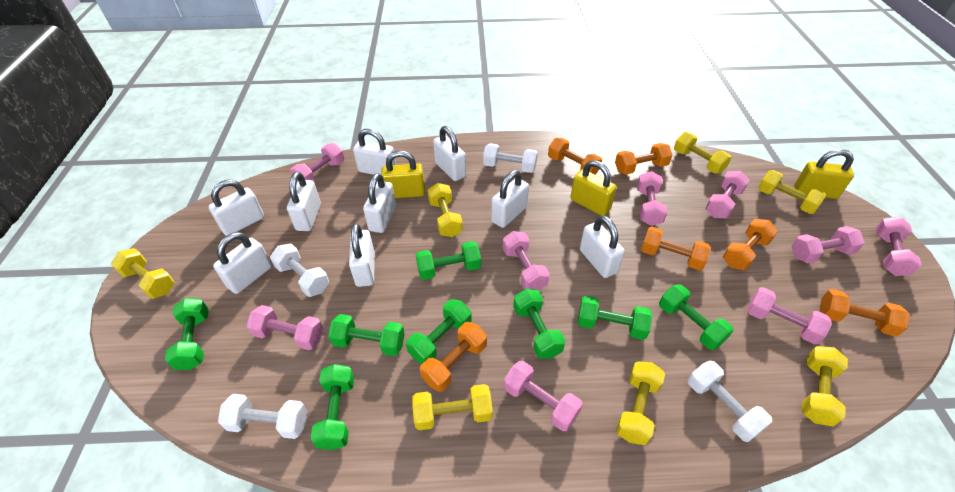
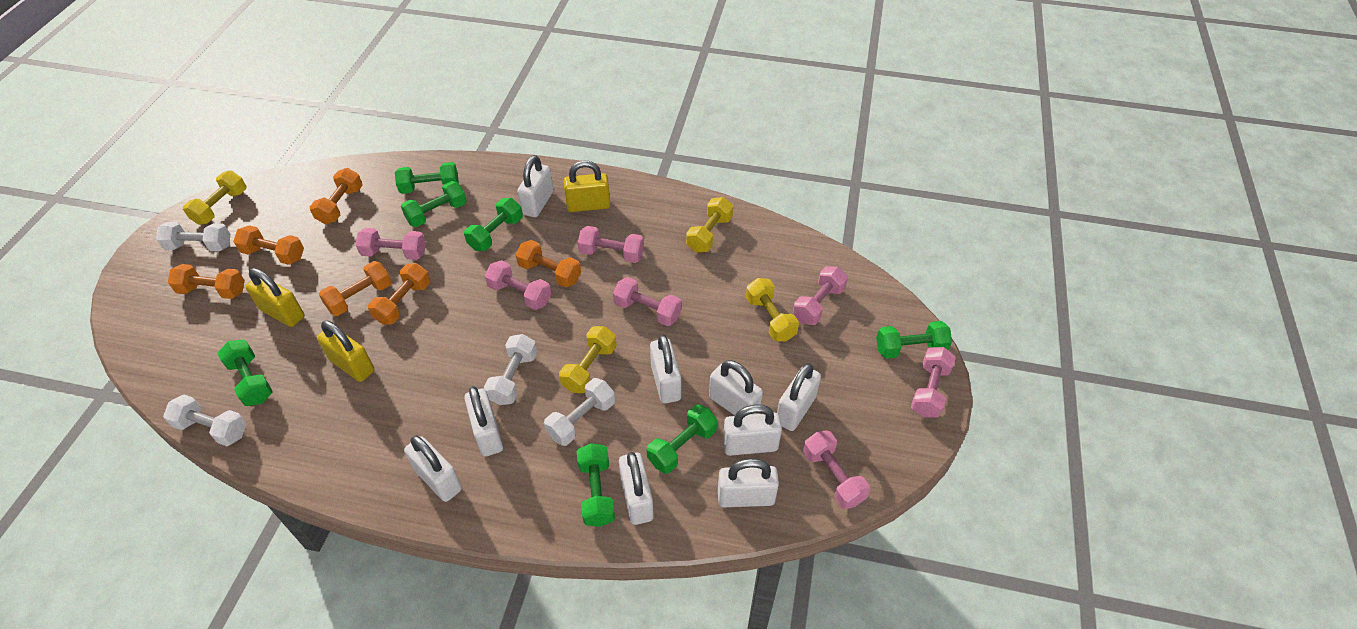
green dumbbell: [165,298,209,370] [310,364,354,450] [328,314,405,356] [406,299,472,364] [416,241,481,280] [513,289,565,359] [578,296,652,340] [659,284,734,350] = 8 -> [218,340,273,406] [395,162,459,194] [401,181,467,227] [464,198,523,251] [577,443,615,527] [647,404,718,474] [876,321,952,359] = 7
pink dumbbell: [246,305,323,350] [290,143,344,182] [503,231,550,290] [504,361,583,431] [637,171,667,226] [705,171,749,218] [747,287,832,345] [791,226,865,263] [875,216,922,276] = 9 -> [356,228,426,260] [484,260,551,310] [578,226,644,263] [613,277,682,326] [793,266,848,325] [803,430,870,509] [911,347,956,418] = 7
yellow dumbbell: [111,248,175,299] [412,384,493,430] [428,183,463,237] [616,361,665,445] [674,132,732,174] [758,170,826,214] [801,346,848,426] = 7 -> [183,170,246,225] [559,326,617,393] [686,197,733,252] [746,278,799,341] = 4

